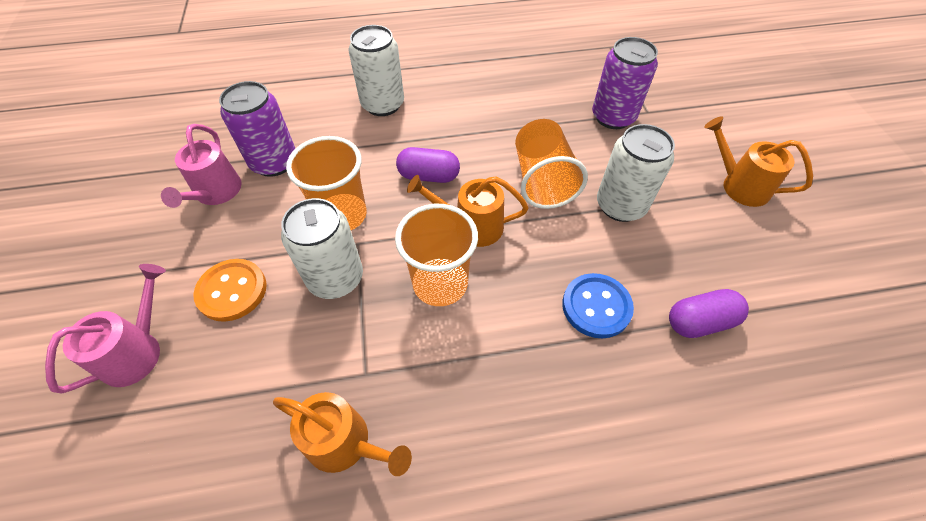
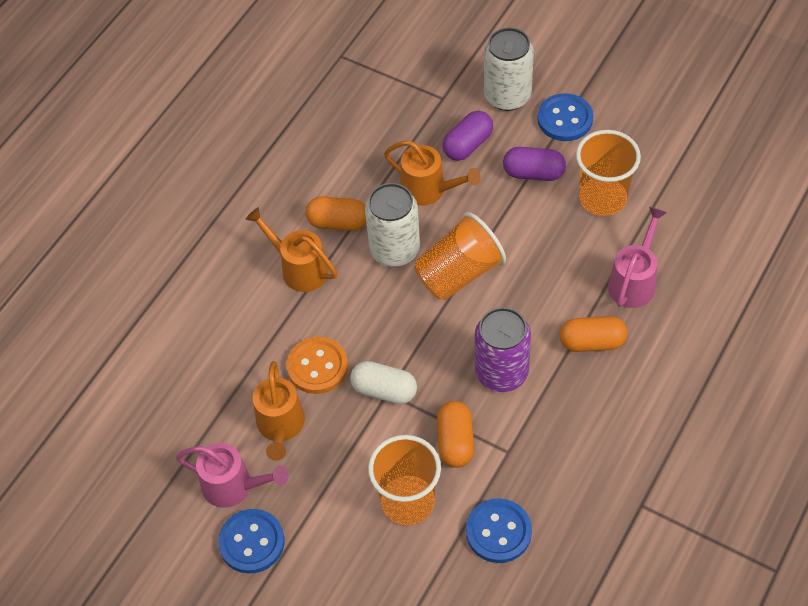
blue button: [562,273,634,338] = 1 -> [218,509,284,573] [466,498,532,563] [537,93,593,141] = 3
orange capsule: none = 0 -> [305,196,366,231] [437,401,474,468] [559,316,627,352] = 3
purple can: [219,81,296,177] [592,37,658,129] = 2 -> [475,307,531,392] = 1
white can: [281,198,363,299] [348,25,404,116] [597,124,675,222] = 3 -> [365,183,420,267] [484,27,534,111] = 2
white capsule: none = 0 -> [350,361,417,404] = 1

